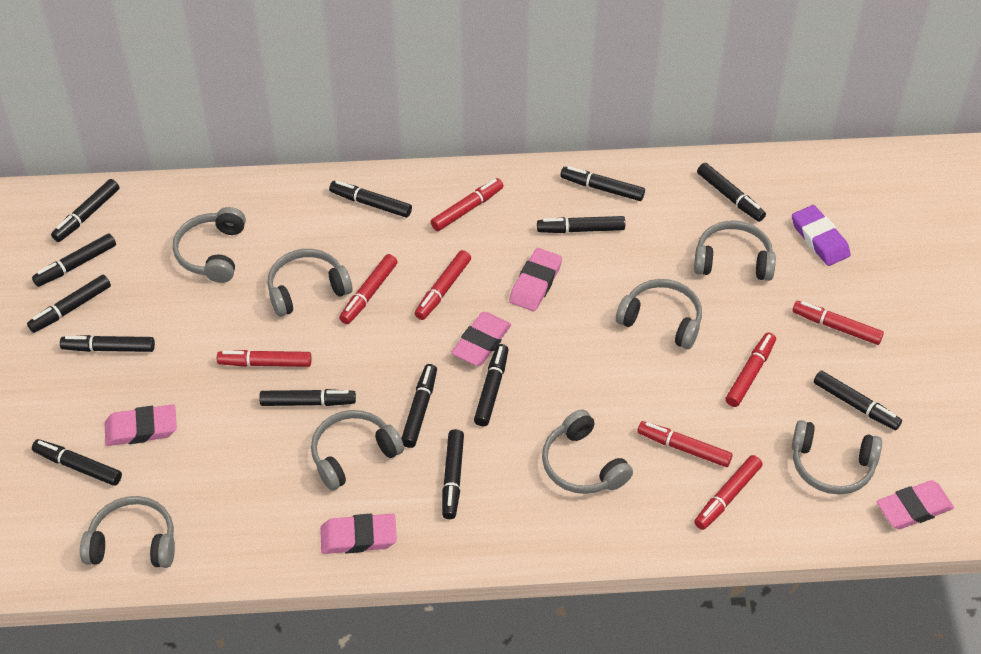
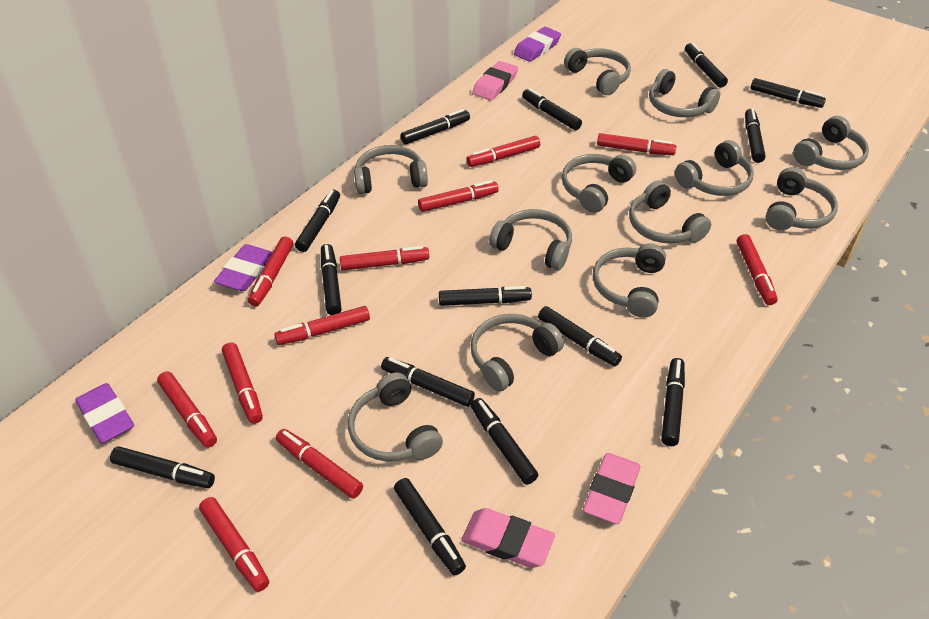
grey headphones: [80,496,175,568] [173,207,246,283] [267,249,352,317] [311,410,404,490] [542,409,633,494] [616,279,702,349] [694,221,776,281] [792,420,882,495] = 8 -> [348,372,443,462] [354,145,428,194] [471,314,564,392] [489,209,572,270] [562,154,636,213] [564,48,631,95] [593,243,666,318] [629,181,711,243] [649,69,720,117] [675,140,754,196] [765,167,838,230] [793,116,869,170] = 12
pink eraser: [105,404,177,446] [320,514,397,554] [451,312,511,366] [509,248,562,311] [877,480,954,529] = 5 -> [461,508,555,568] [472,61,518,100] [583,453,641,524] = 3
purple eraser: [792,205,851,266] = 1 -> [75,383,134,444] [214,244,273,291] [514,27,561,62] = 3
red marker: [217,350,312,367] [339,254,398,324] [414,250,471,320] [431,178,504,231] [637,421,733,467] [694,455,762,530] [725,332,776,407] [792,301,884,345] = 8 -> [157,371,217,448] [199,497,269,592] [222,342,263,424] [248,236,293,306] [274,306,370,345] [276,429,363,499] [340,246,429,270] [418,180,499,212] [467,136,540,167] [597,133,676,155] [737,234,778,305] = 11

